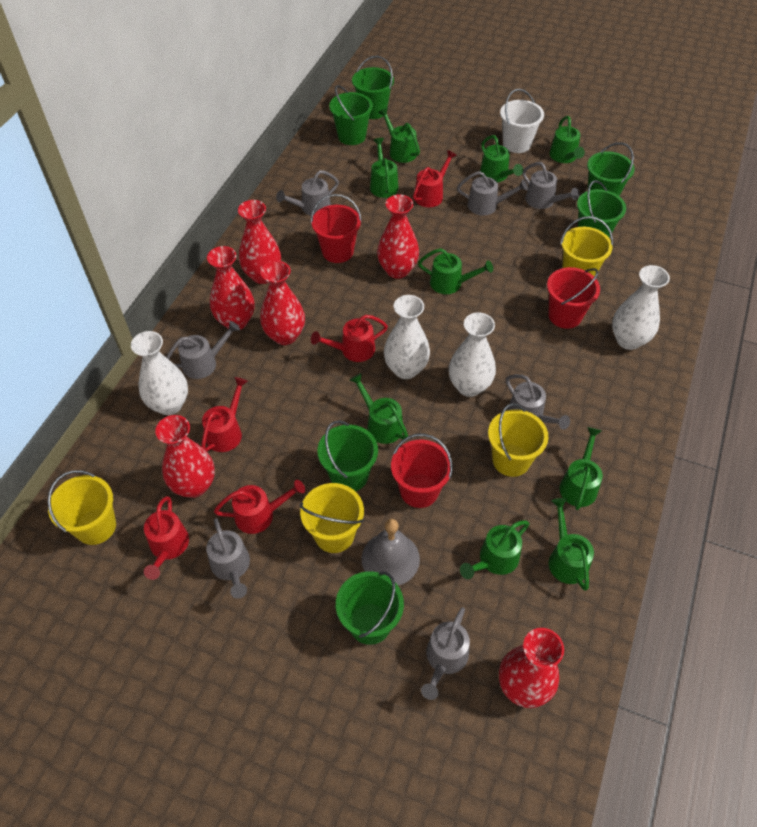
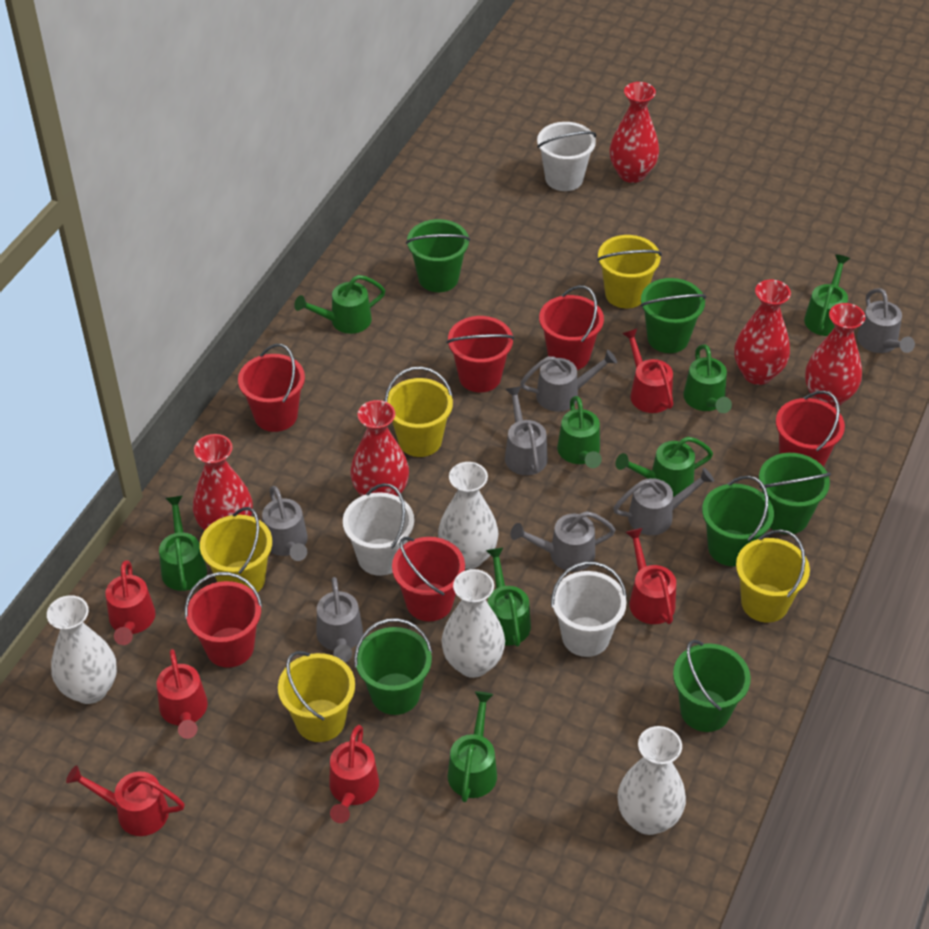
green watering can: [350,373,408,444] [370,138,399,198] [378,107,420,163] [418,248,493,294] [460,520,529,579] [480,135,523,182] [549,116,585,163] [549,498,594,591] [560,427,603,510] = 9 -> [159,496,207,591] [294,275,386,334] [448,691,497,802] [486,548,531,646] [557,396,602,468] [616,437,713,497] [683,345,732,413] [804,254,850,336] = 8
grey bell: [362,519,420,585] = 1 -> none = 0
red bucket: [311,194,362,263] [391,433,453,508] [547,267,600,329] = 3 -> [185,572,263,668] [238,344,305,432] [392,537,465,621] [447,316,514,392] [539,285,604,370] [776,390,845,467] = 6
red vase: [155,415,215,498] [207,246,254,330] [238,200,281,284] [260,261,305,345] [377,194,419,279] [499,628,564,708] = 6 -> [193,434,253,531] [350,400,409,497] [610,82,659,183] [734,280,791,385] [805,303,865,408] = 5
red watering can: [144,496,189,580] [201,377,248,452] [214,480,305,534] [311,315,388,362] [413,150,457,207] = 5 -> [66,765,185,836] [105,560,156,645] [157,649,208,739] [329,725,379,823] [622,329,673,413] [626,528,676,624] = 6
white bucket: [500,89,544,153] = 1 -> [343,483,414,576] [537,122,597,191] [551,562,627,657] = 3
yellow bucket: [47,470,116,545] [300,483,364,553] [488,403,548,477] [560,216,613,276] = 4 -> [200,507,272,593] [278,651,355,742] [384,366,453,457] [597,235,662,309] [736,529,810,623] = 5

